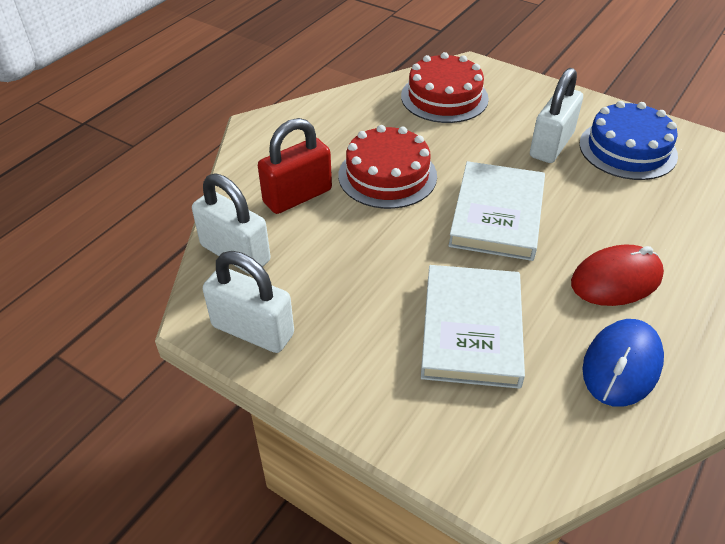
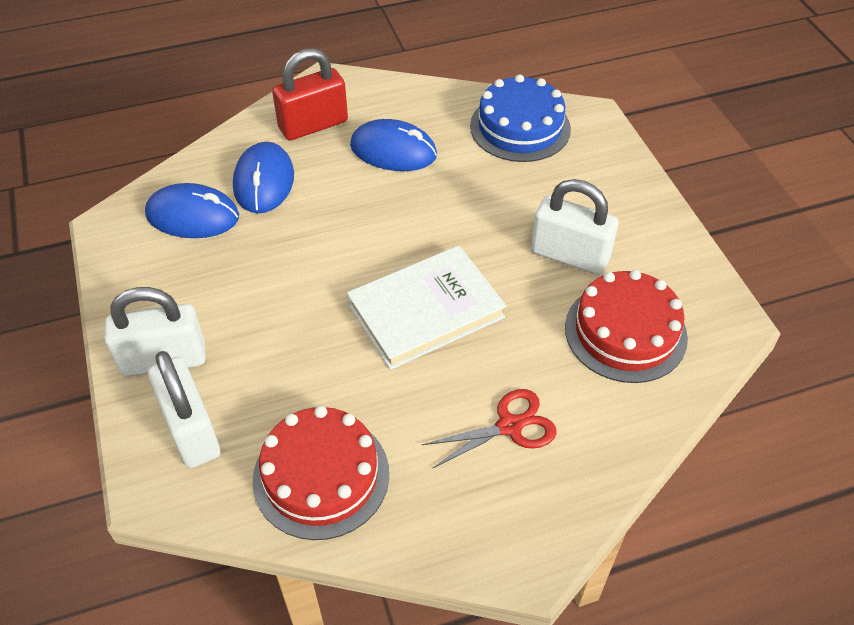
blue mouse: [582,319,664,407] = 1 -> [145,183,239,238] [233,142,294,213] [350,119,437,171] = 3
red mouse: [571,244,664,306] = 1 -> none = 0
red scissors: none = 0 -> [421,389,557,469] = 1
white book: [421,265,525,389] [448,161,545,261] = 2 -> [347,245,506,370] = 1

